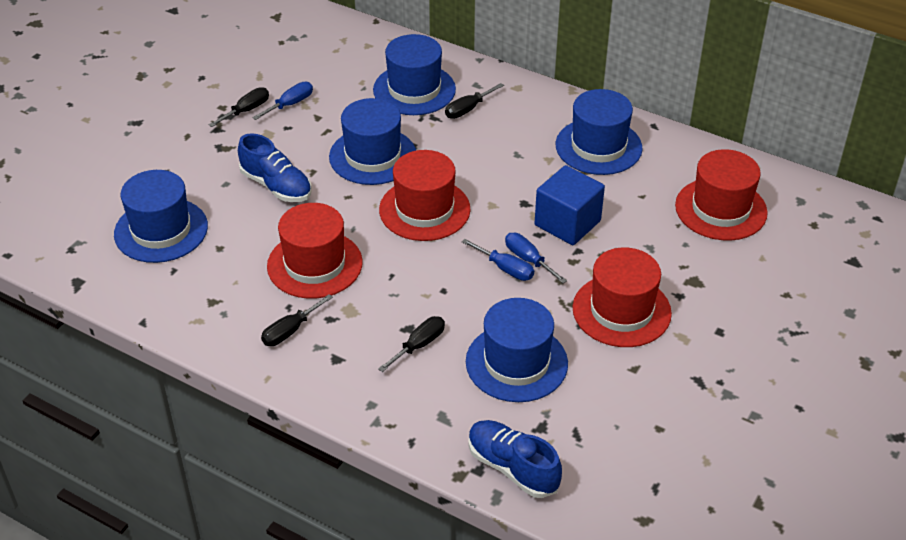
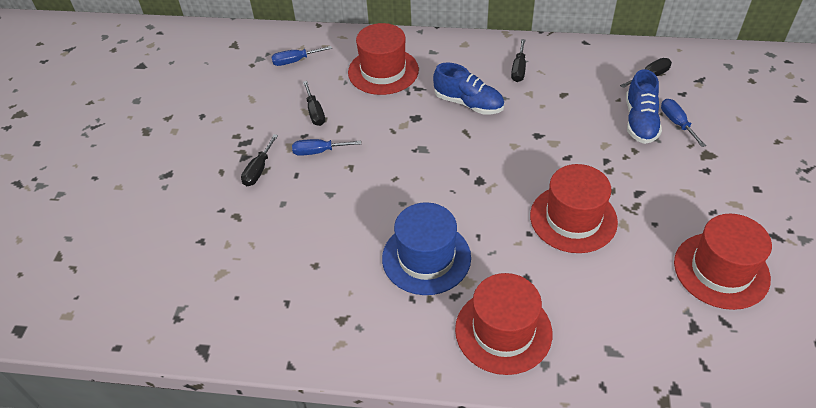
blue cube: [535,165,605,245] = 1 -> none = 0
blue hat: [114,170,208,263] [329,98,416,185] [373,34,456,115] [466,298,568,402] [556,89,643,175] = 5 -> [382,202,471,295] = 1

